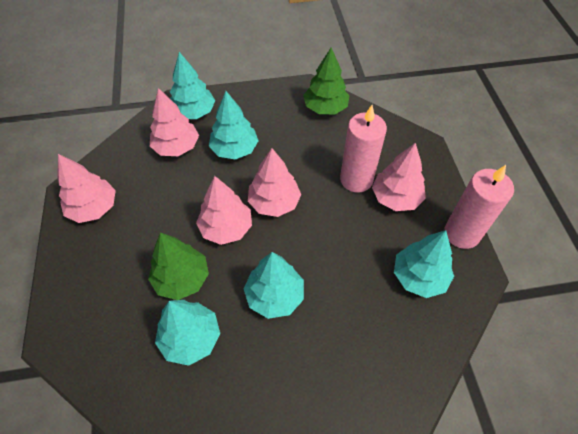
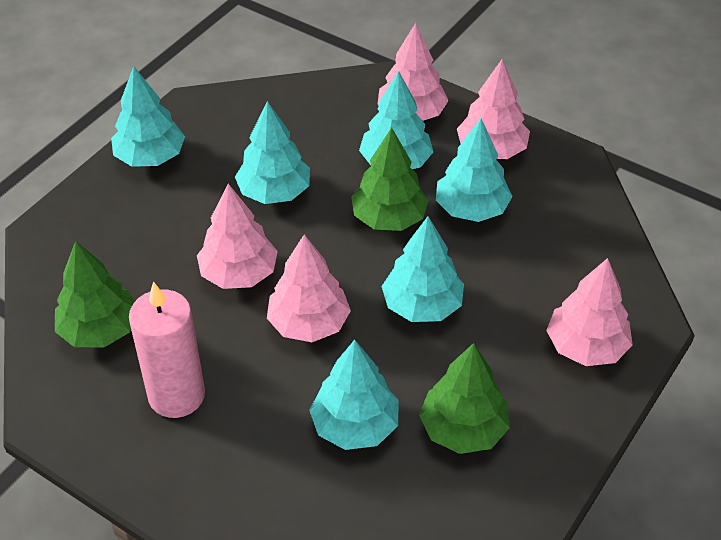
green tree: [148,232,209,300] [303,47,350,114] = 2 -> [55,241,134,347] [351,127,429,231] [419,343,510,454] = 3
pink candle: [340,105,387,193] [444,165,514,249] = 2 -> [129,282,205,418] = 1
turquoise tree: [155,300,220,366] [170,52,215,119] [209,91,259,160] [244,252,304,319] [394,230,454,298] = 5 -> [111,66,185,167] [235,101,310,204] [309,340,399,450] [359,71,433,169] [381,216,464,322] [436,118,513,222] = 6

